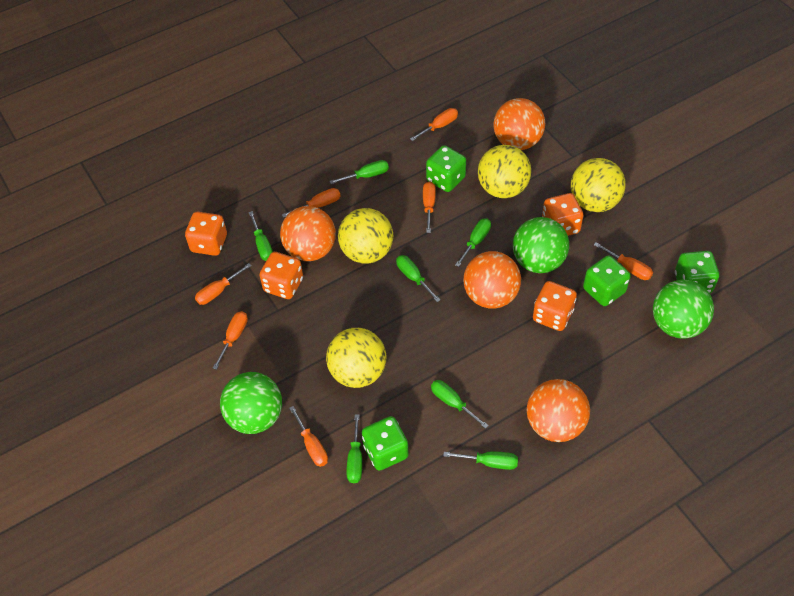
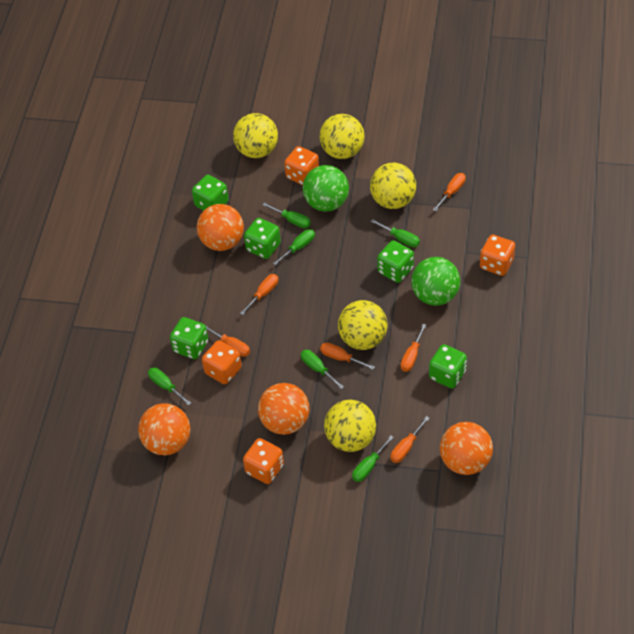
green ball: [220,372,282,434] [513,217,569,273] [653,280,714,339] = 3 -> [303,165,349,212] [411,257,460,306] = 2
green dice: [362,416,409,471] [426,145,466,192] [583,256,631,306] [675,251,719,293] = 4 -> [170,317,208,359] [192,175,229,211] [244,218,281,259] [377,240,414,283] [429,344,467,388] = 5
green screwdriver: [248,211,273,261] [330,160,389,184] [347,414,362,483] [396,255,440,302] [431,380,489,429] [443,451,518,470] [455,218,491,267] = 7 -> [148,368,191,405] [262,203,311,228] [273,229,315,266] [301,350,344,389] [352,435,394,482] [371,219,420,247] = 6
orange screwdriver: [195,263,251,305] [213,311,248,370] [282,188,341,218] [289,406,328,467] [410,108,458,141] [423,181,436,233] [594,242,653,280] = 7 -> [205,325,250,357] [240,274,278,315] [320,343,375,370] [391,416,429,463] [401,324,426,372] [433,173,466,211] = 6
yellow ball: [326,328,386,388] [338,208,393,264] [478,145,531,198] [571,158,626,212] = 4 -> [233,113,278,158] [319,114,365,159] [324,400,376,452] [338,300,388,350] [370,163,416,209] = 5

